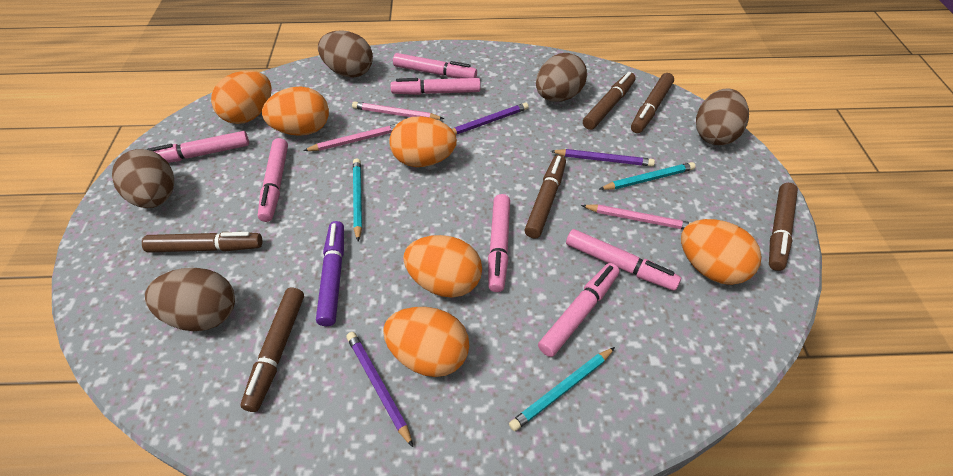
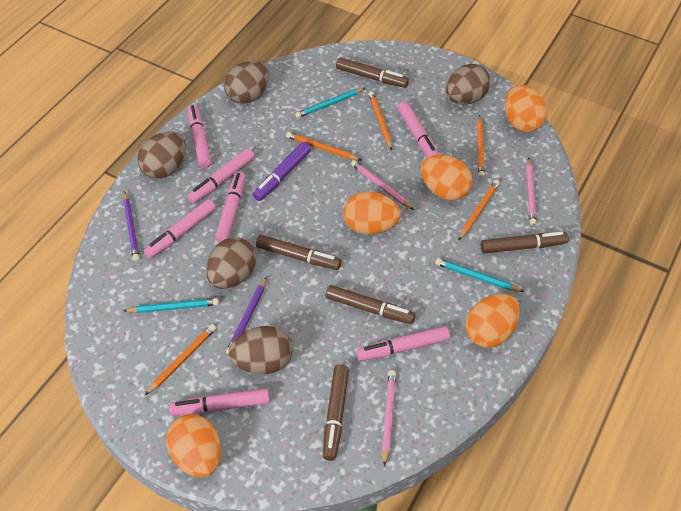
brown marker: [142,232,262,252] [240,288,304,412] [525,155,566,239] [583,72,636,130] [631,73,674,133] [769,183,798,271] = 6 -> [256,235,342,270] [323,365,349,461] [326,285,416,324] [336,58,409,88] [481,232,569,254] = 5
orange egg: [211,71,272,124] [262,86,329,136] [383,307,469,377] [389,116,457,167] [403,235,482,298] [681,219,762,285] = 6 -> [166,414,221,478] [344,191,401,234] [421,155,473,201] [465,293,520,348] [505,85,547,132] = 5
orange pencil: none = 0 -> [145,324,216,395] [286,132,361,160] [368,91,392,150] [458,180,500,241] [477,115,485,178] = 5
purple pencil: [346,332,413,447] [452,102,529,135] [551,149,655,166] = 3 -> [123,192,140,261] [226,276,267,354] = 2

